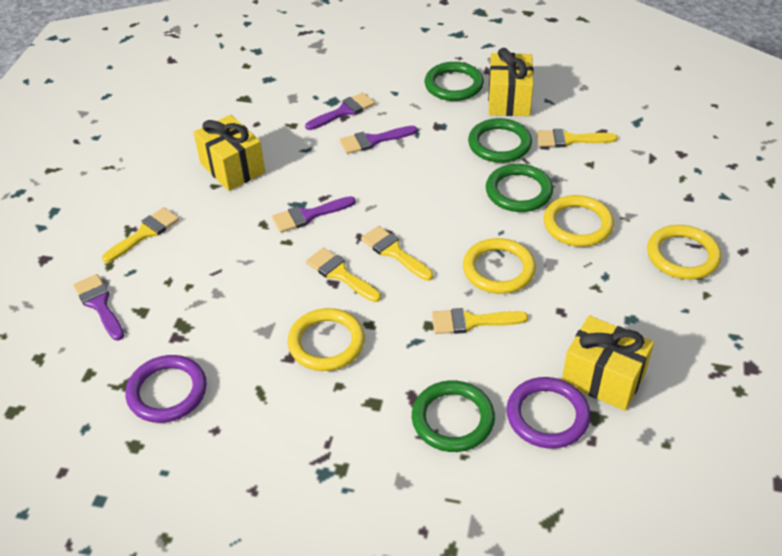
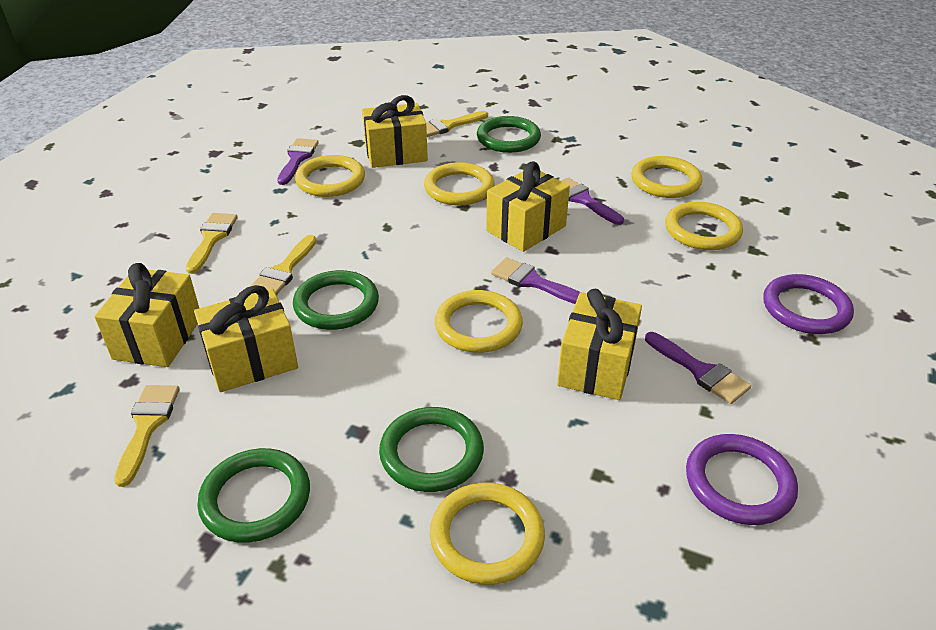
yellow brush: [102,207,179,263] [306,248,381,302] [361,226,433,281] [432,308,528,334] [537,129,618,147] = 5 -> [114,385,180,487] [186,213,238,274] [250,235,317,295] [426,111,488,137] = 4
yellow gift: [194,115,265,191] [488,48,534,116] [562,315,654,411] = 3 -> [94,263,199,367] [194,285,298,392] [362,95,428,168] [486,162,570,252] [557,289,642,400] = 5
yellow ring: [287,308,365,371] [463,238,536,294] [544,195,614,247] [647,225,721,280] = 4 -> [295,155,365,197] [424,162,495,205] [430,482,545,585] [435,290,523,353] [631,156,702,198] [665,202,743,250] = 6

